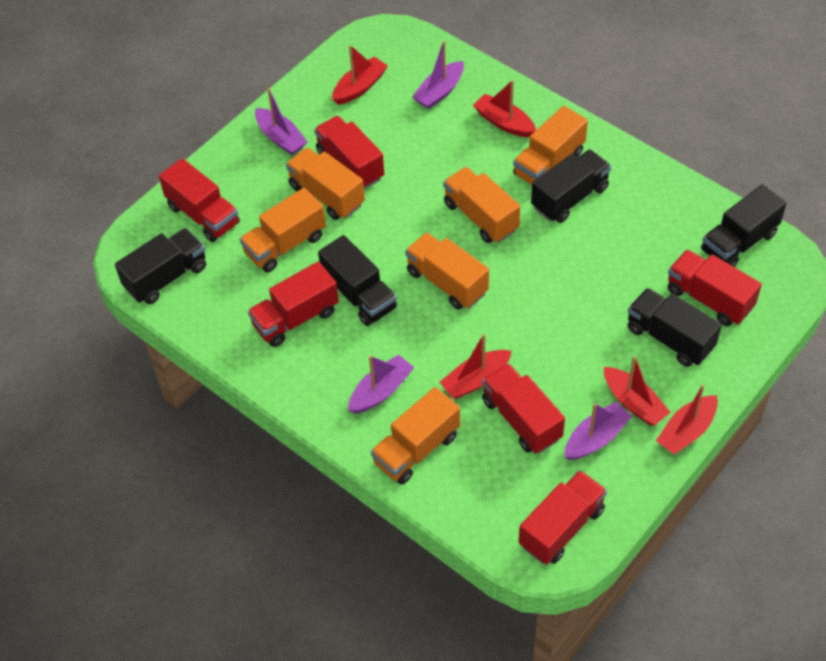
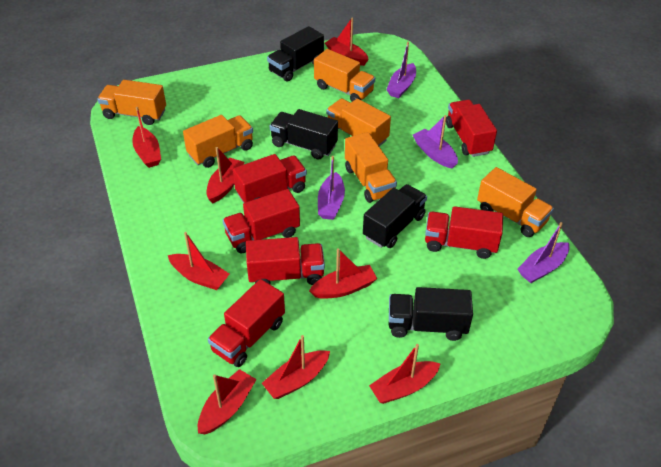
black truck: [115,228,206,304] [318,235,397,326] [531,149,611,223] [628,288,722,367] [701,184,787,267] = 5 -> [267,26,324,82] [270,109,338,160] [363,184,427,248] [389,287,473,341] = 4
red boat: [332,45,388,105] [439,334,512,399] [473,80,536,137] [604,356,671,426] [656,385,718,455] = 5 -> [132,107,161,168] [168,232,230,290] [198,369,257,434] [207,147,245,203] [262,335,330,399] [309,248,377,299] [325,18,369,66] [369,344,441,404] = 8

